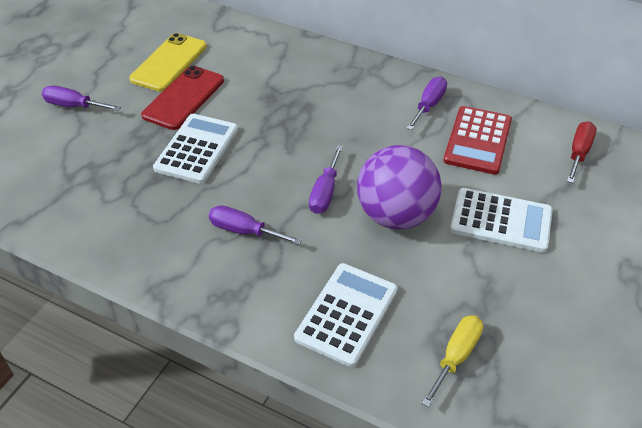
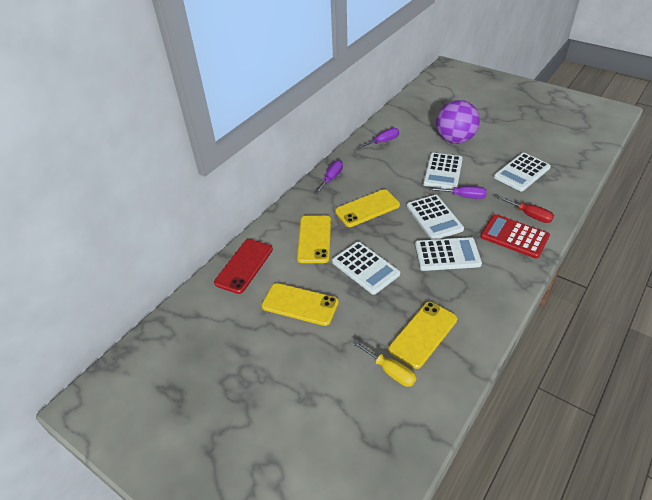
purple screwdriver: [42,86,121,111] [209,205,302,245] [309,145,343,214] [406,77,447,130] = 4 -> [315,160,343,194] [356,128,399,149] [429,186,487,199] = 3
white calculator: [153,114,238,184] [294,263,398,367] [450,188,553,253] = 3 -> [332,242,400,295] [407,195,464,240] [415,237,482,271] [423,153,463,190] [494,153,551,191] = 5
yellow phone: [129,33,207,92] = 1 -> [262,283,339,326] [297,215,331,263] [335,189,400,227] [388,302,457,369] = 4

